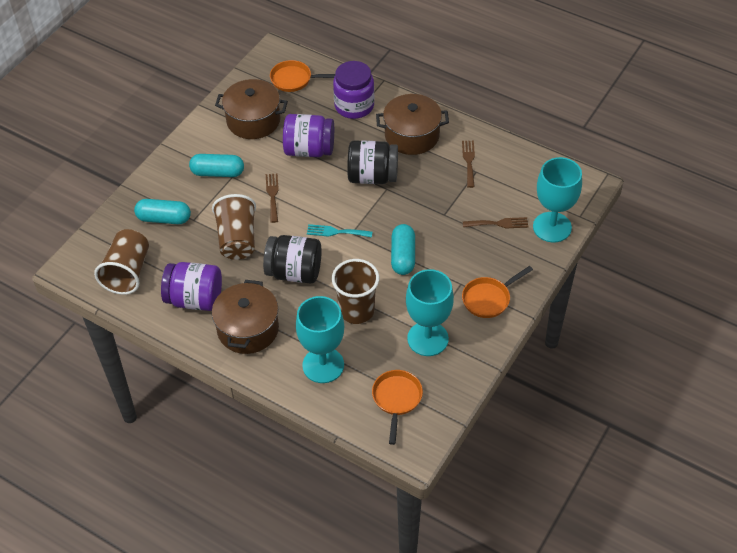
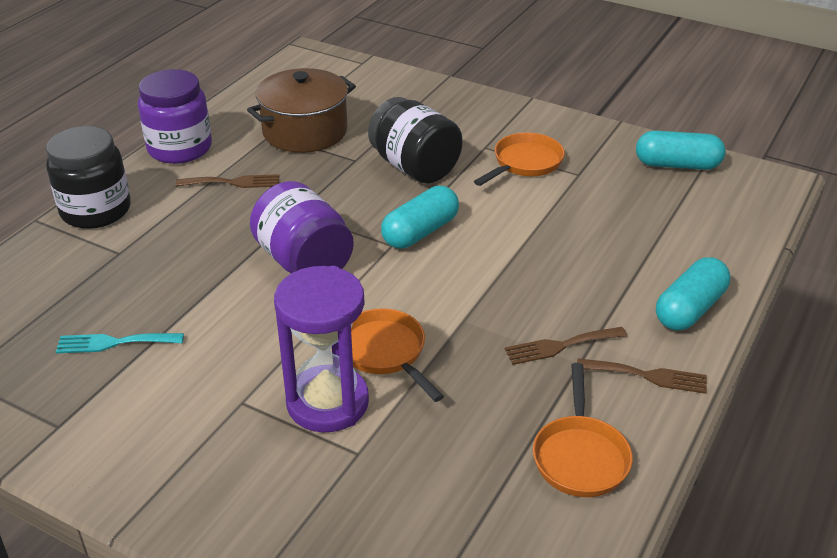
brown cup: [94,229,149,295] [212,194,256,260] [332,259,379,324] = 3 -> none = 0
brown pot: [212,280,279,354] [215,79,288,139] [376,94,449,155] = 3 -> [247,68,356,153] = 1
purple hourglass: none = 0 -> [274,266,369,433] = 1
purple jar: [161,262,222,311] [283,114,334,157] [333,61,374,119] = 3 -> [138,69,212,164] [250,181,354,273] = 2
turquoise goblet: [296,296,344,383] [406,269,454,356] [533,157,582,243] = 3 -> none = 0

